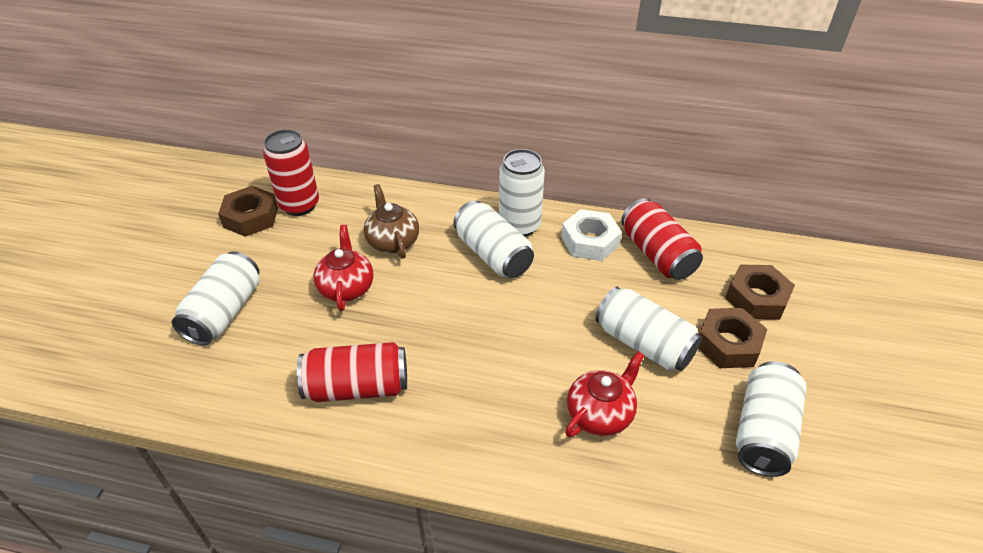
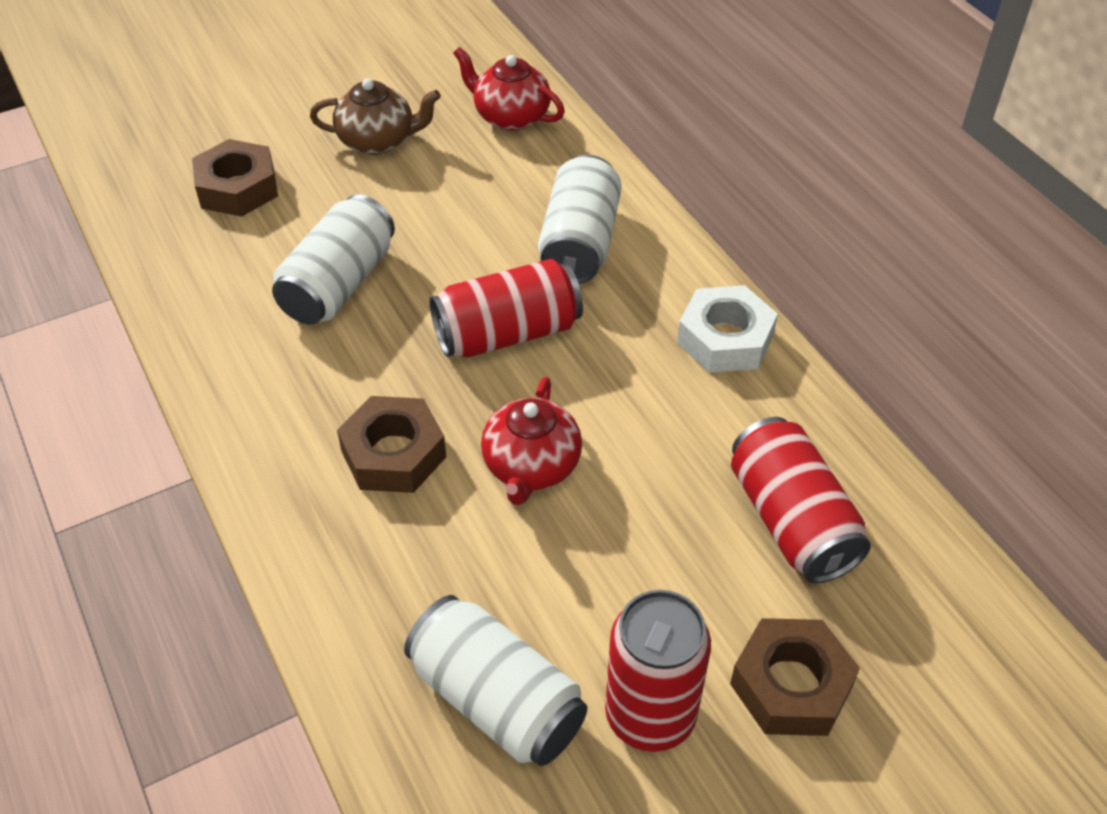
white can: [172,251,260,346] [453,200,534,278] [499,149,545,237] [595,286,702,371] [736,361,807,477] = 5 -> [272,194,395,325] [404,595,587,766] [538,155,622,284] = 3

